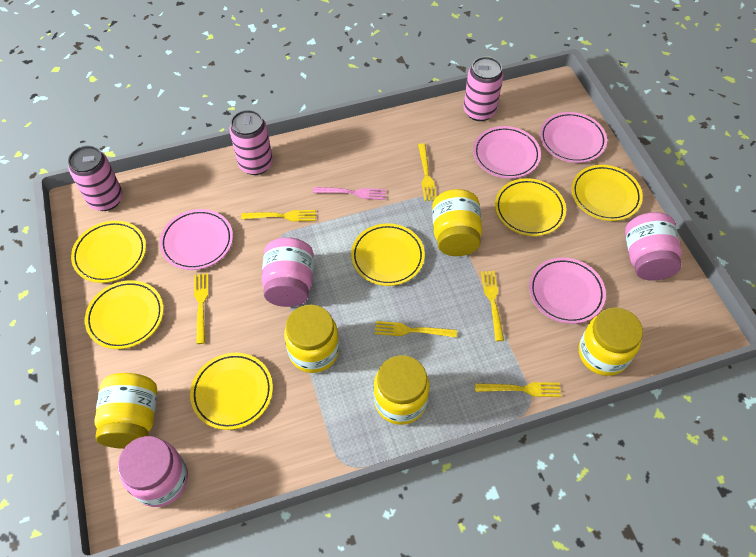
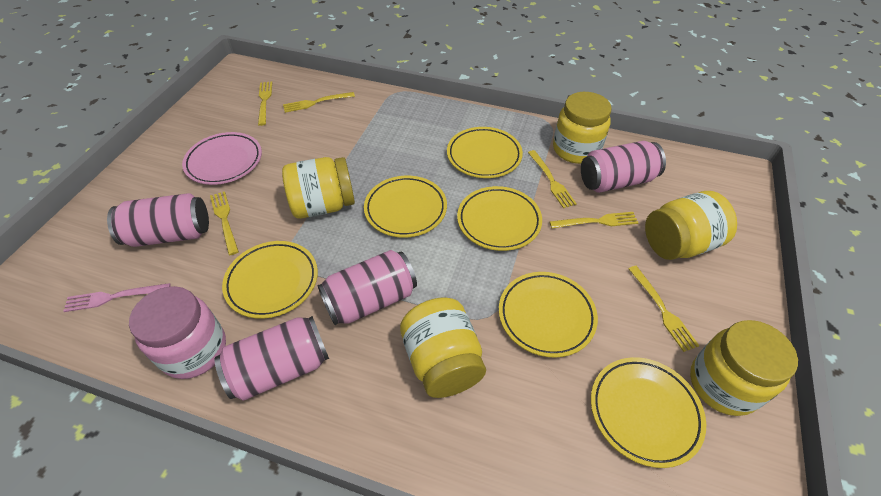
pink can: [68,146,123,211] [229,110,273,175] [463,57,504,121] = 3 -> [107,193,209,247] [215,316,329,401] [317,250,417,325] [581,141,666,193] = 4
pink jar: [118,436,188,507] [262,237,313,307] [625,212,682,280] = 3 -> [129,286,226,379] = 1
pink plate: [159,209,233,270] [473,126,541,179] [529,258,606,324] [540,112,607,163] = 4 -> [182,132,262,185] = 1

